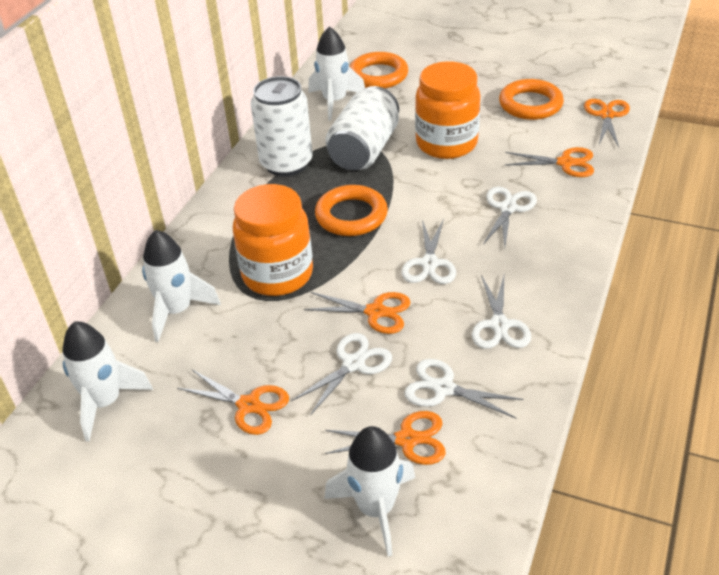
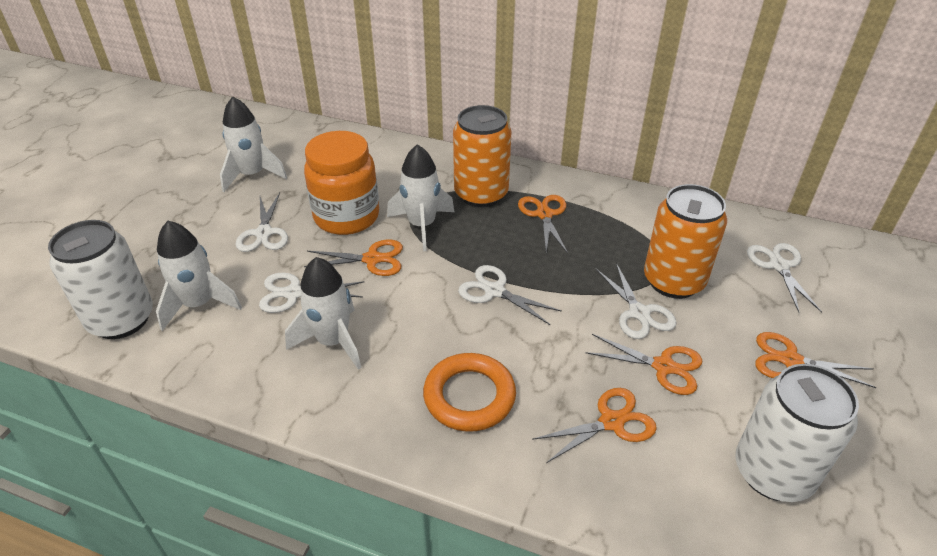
orange can: none = 0 -> [453,105,512,208] [644,184,727,299] = 2
orange jar: [233,184,313,296] [415,61,480,159] = 2 -> [304,131,379,235] = 1
orange ring: [315,185,388,236] [349,52,408,88] [499,79,564,120] = 3 -> [423,353,516,432] = 1

